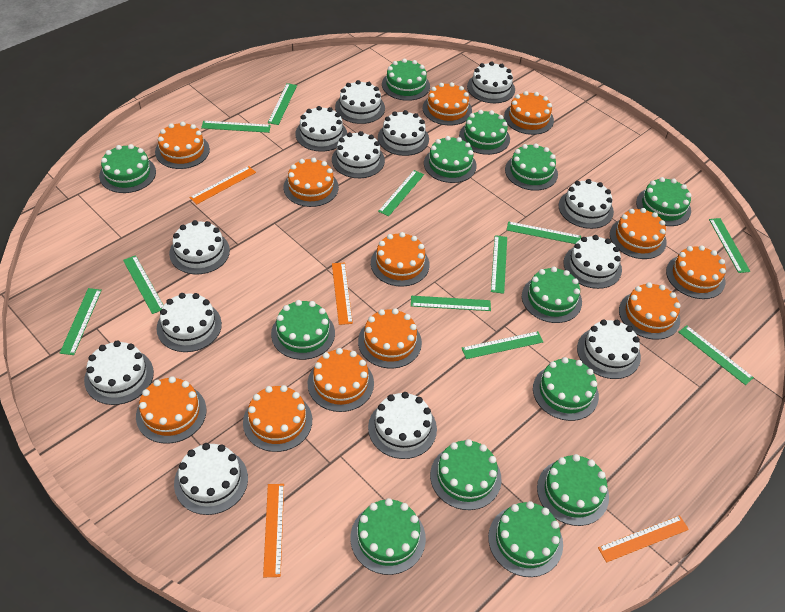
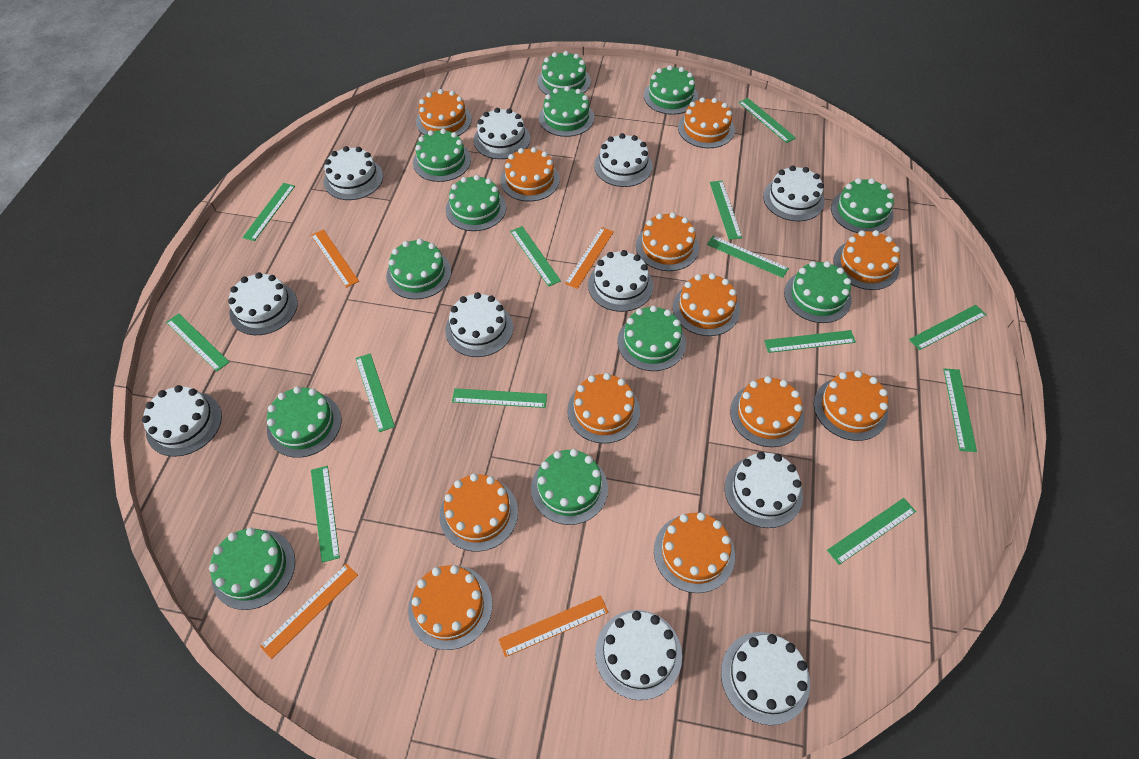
green cake: [99,144,156,193] [271,300,335,360] [350,498,426,575] [382,59,430,101] [424,136,477,183] [430,439,502,510] [459,110,510,155] [488,501,563,577] [505,143,558,191] [522,267,582,323] [533,357,599,421] [537,454,609,526] [636,177,692,226] = 13 -> [209,528,295,610] [267,386,341,458] [386,239,451,300] [413,129,471,182] [446,175,506,231] [531,449,608,525] [537,51,591,95] [539,86,594,137] [617,305,686,371] [644,65,698,115] [784,261,852,323] [831,178,894,233] = 12
green ruler: [60,288,102,355] [123,255,164,314] [201,121,271,133] [268,83,297,125] [378,170,424,216] [411,296,491,311] [462,331,543,359] [491,235,507,294] [507,221,581,244] [679,325,754,385] [709,218,750,273] = 11 -> [166,314,230,372] [242,183,295,241] [311,466,340,563] [356,353,395,432] [452,388,547,408] [510,226,561,287] [707,236,789,278] [710,181,742,240] [738,98,796,143] [764,330,856,353] [827,498,916,565] [909,305,986,350] [943,368,977,452] = 13
white cake: [84,341,154,405] [157,293,222,352] [169,220,230,274] [174,443,248,515] [295,106,347,151] [332,131,385,178] [335,80,385,124] [368,392,437,459] [378,110,429,156] [467,61,515,103] [559,179,614,229] [563,235,622,289] [577,319,641,379] = 13 -> [142,385,222,457] [228,272,298,335] [324,146,383,200] [445,292,513,357] [474,108,530,159] [588,250,653,312] [594,133,653,187] [595,610,682,700] [721,632,810,725] [725,452,803,528] [763,165,825,221] = 11

